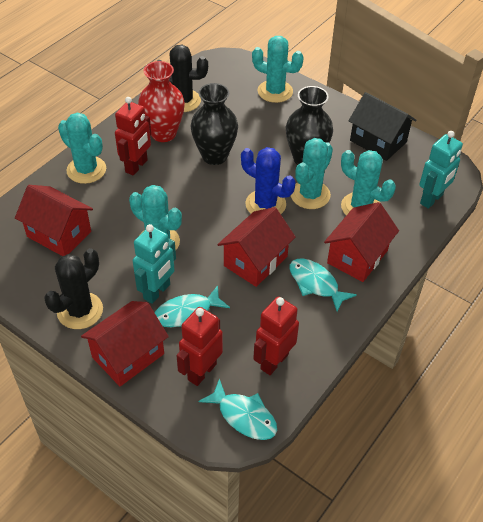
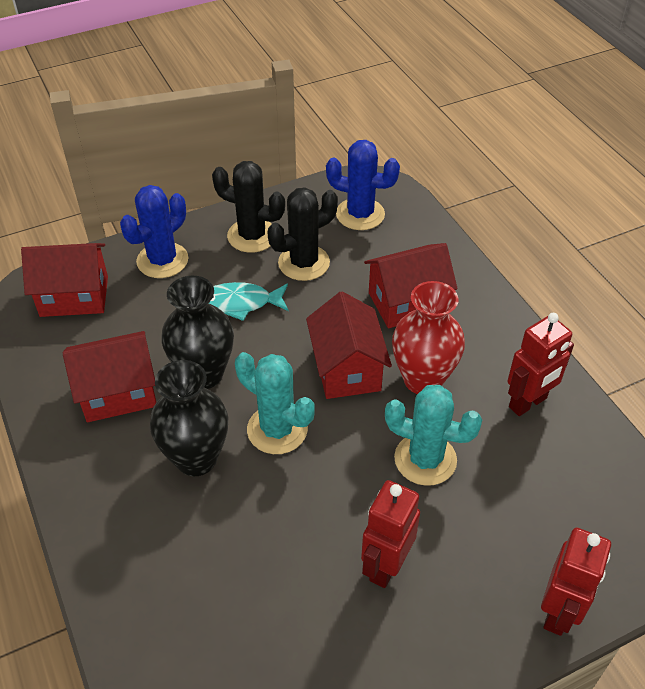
black house: [349,92,417,161] = 1 -> none = 0
blue cactus: [241,147,295,214] = 1 -> [120,185,188,278] [326,140,400,230] = 2
turquoise cactus: [58,113,106,184] [129,185,182,250] [252,36,304,103] [291,138,333,209] [341,150,396,215] = 5 -> [235,352,314,454] [385,385,482,486] = 2
turquoise fish: [155,285,230,327] [199,378,277,440] [290,259,357,312] = 3 -> [209,282,289,321] = 1
turquoise robot: [133,224,176,304] [419,131,463,209] = 2 -> none = 0

